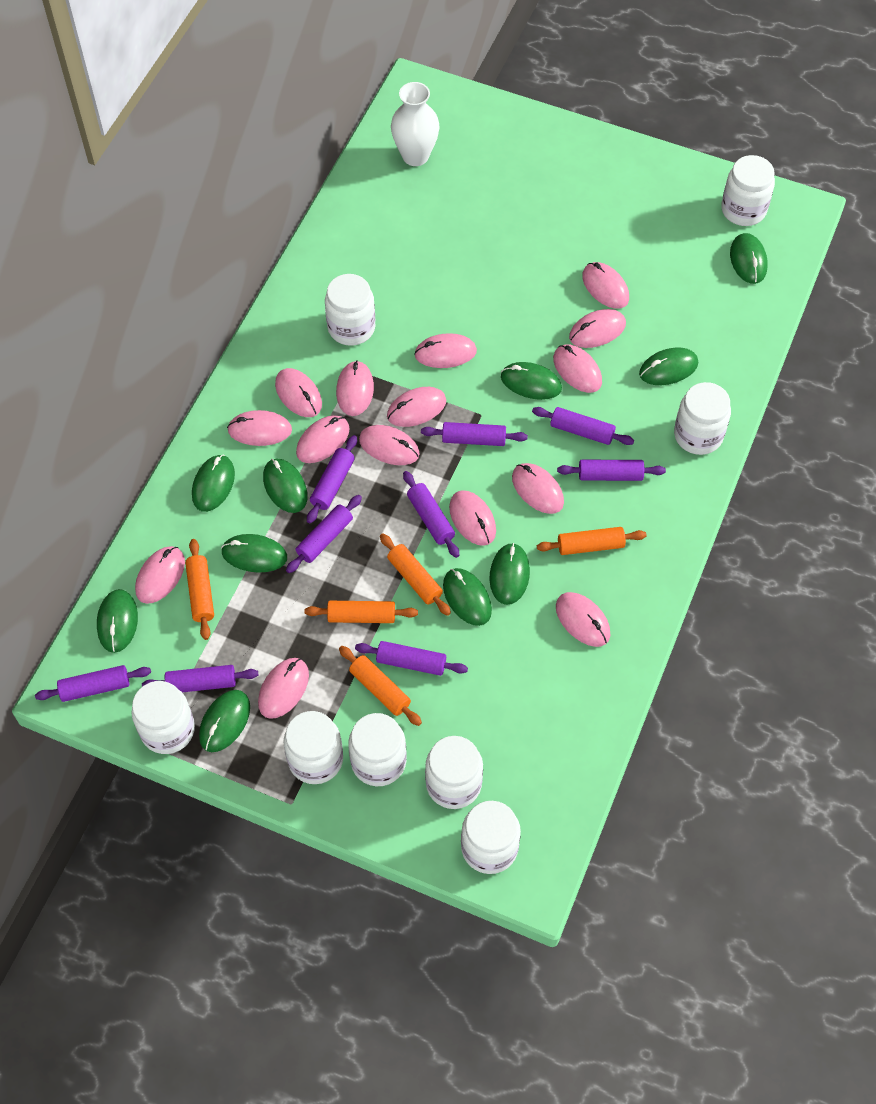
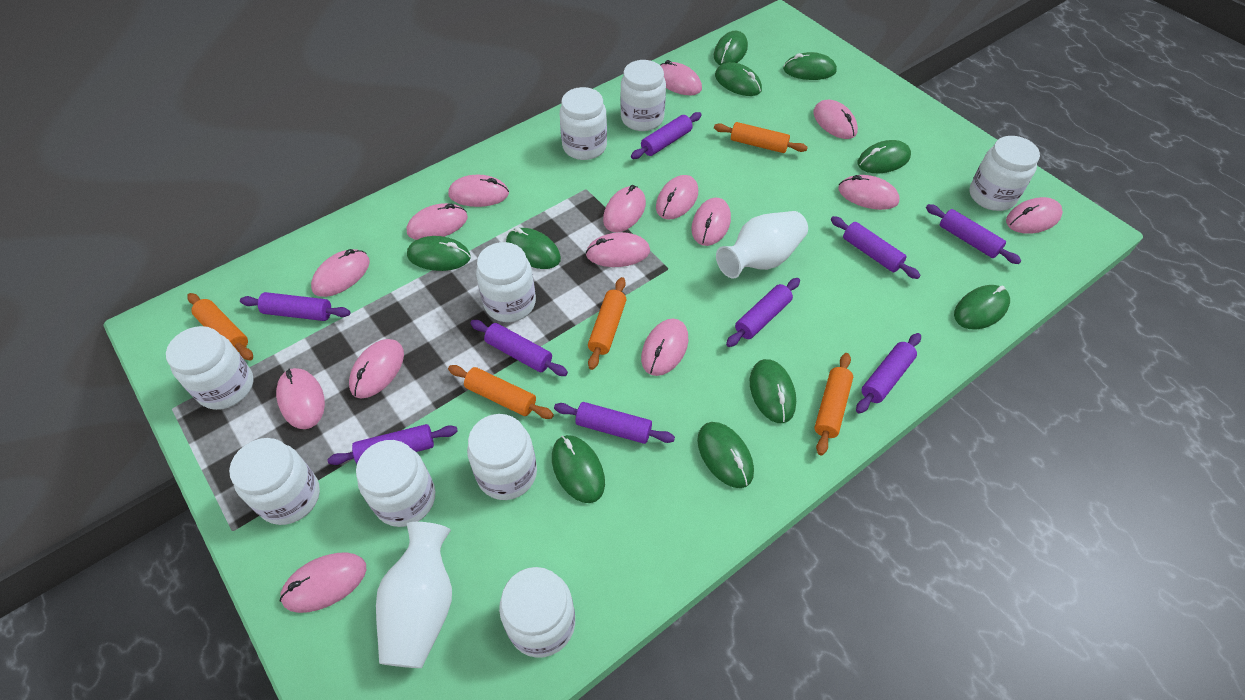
white jar: [132,681,195,754] [283,711,343,784] [325,274,375,346] [348,713,407,786] [425,736,483,809] [461,801,521,874] [674,382,731,455] [721,155,775,226] = 8 -> [166,326,253,410] [229,438,320,525] [356,440,435,527] [467,414,537,500] [476,242,536,322] [499,567,575,658] [560,87,607,160] [620,60,666,131] [969,136,1040,211] = 9
white vase: [391,82,440,166] = 1 -> [376,522,452,668] [716,211,808,279] = 2

